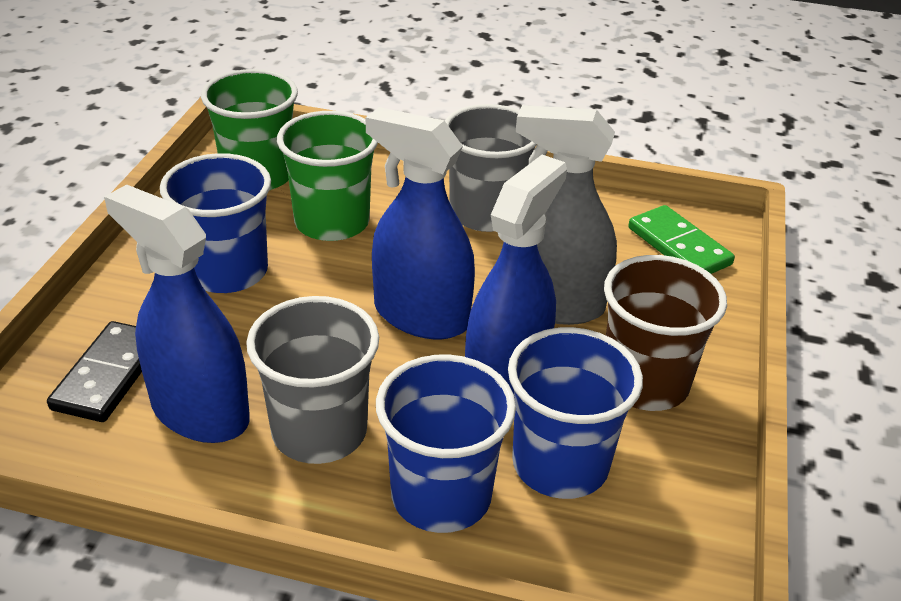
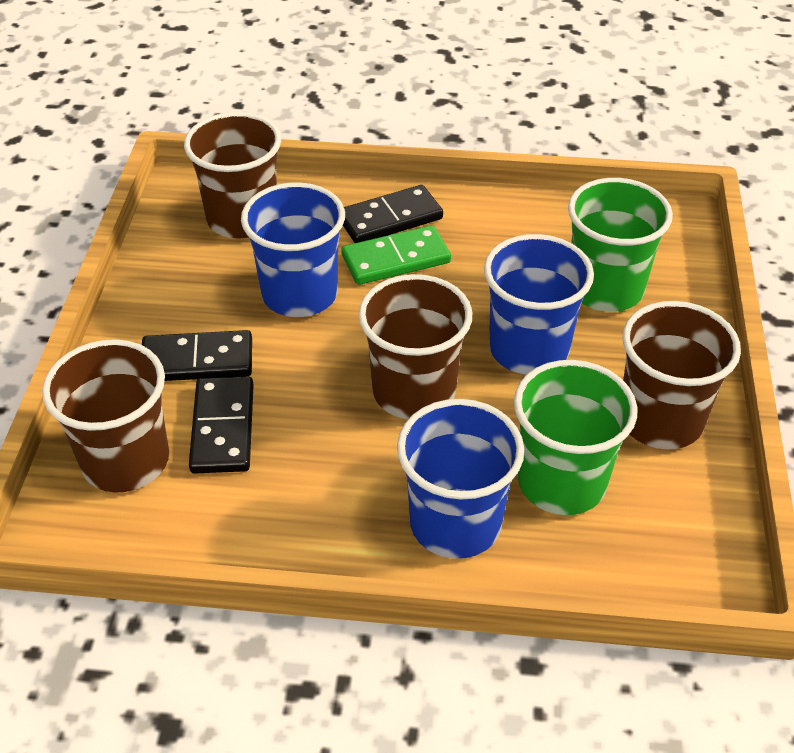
black domino: [47,321,142,422] = 1 -> [142,330,252,381] [189,376,253,474] [343,185,443,243] = 3
blue spray bottle: [104,184,250,443] [366,107,475,339] [465,155,567,398] = 3 -> none = 0
brown cup: [604,255,727,411] = 1 -> [42,339,169,493] [184,112,281,239] [358,274,472,419] [623,301,741,450] = 4
grey cup: [246,296,379,464] [445,104,537,232] = 2 -> none = 0
grey spray bottle: [516,105,617,325] = 1 -> none = 0

